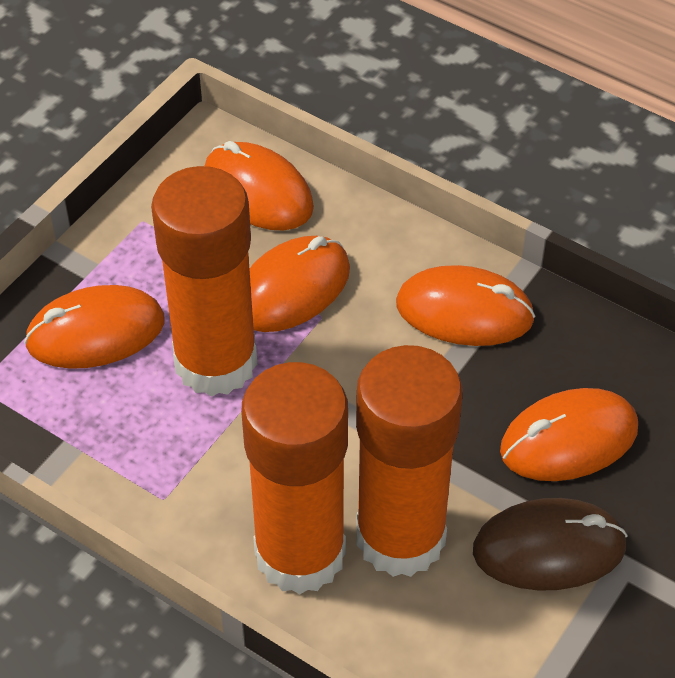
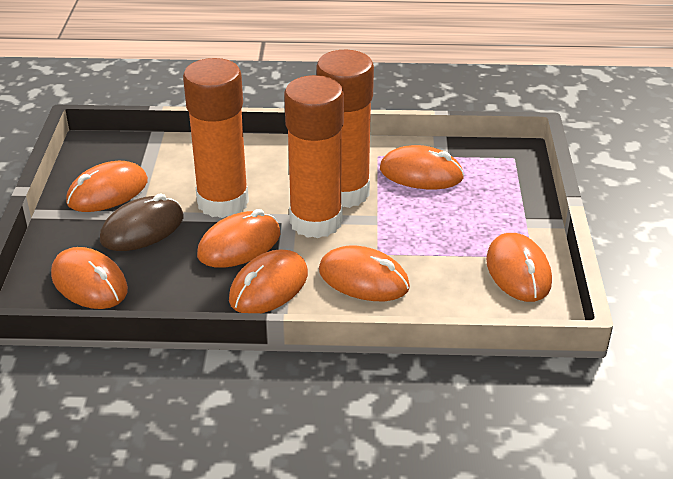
orange mouse: [24,285,165,369] [205,141,314,231] [249,236,350,332] [396,265,535,346] [500,388,638,481] = 5 -> [51,247,128,309] [66,161,148,212] [197,209,280,268] [229,249,308,313] [319,246,410,301] [380,145,464,189] [486,233,552,302] = 7

